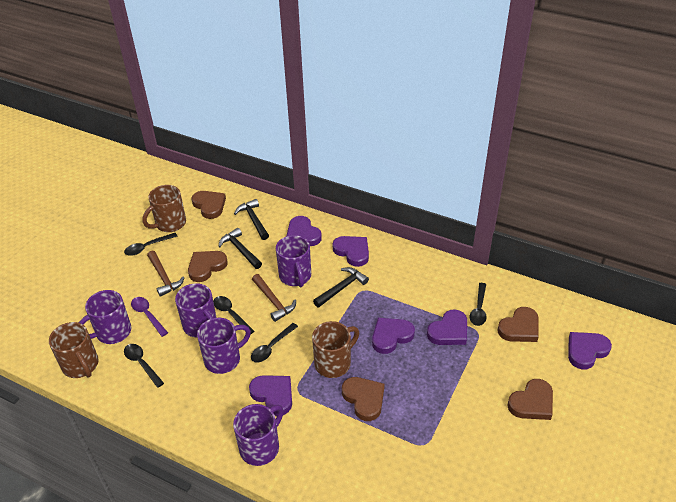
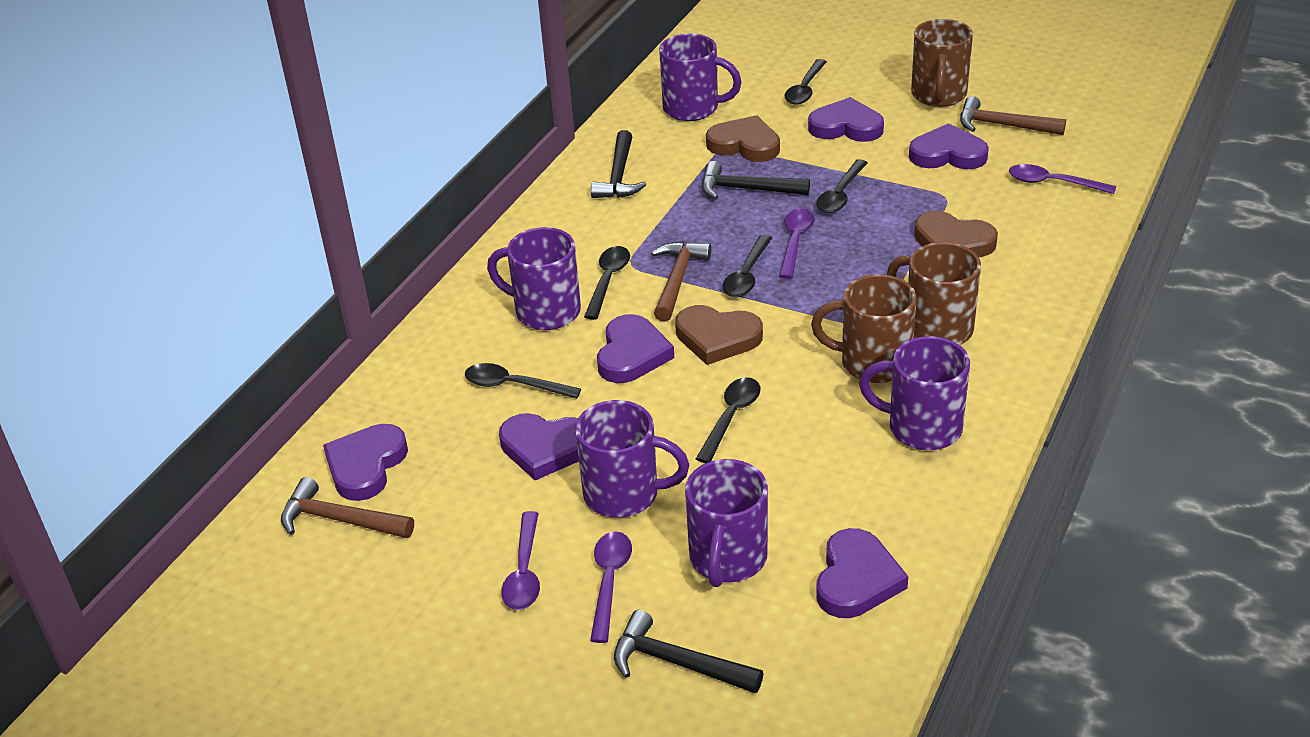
black spoon: [124,233,177,256] [124,344,164,388] [213,296,254,335] [251,323,298,363] [470,283,487,326] = 5 -> [465,363,581,399] [584,246,630,320] [696,377,760,463] [723,235,772,297] [785,59,827,105] [816,159,868,213] = 6
brown hammer: [147,251,185,297] [252,274,296,322] = 2 -> [281,477,414,538] [652,241,711,322] [960,96,1066,135] = 3
brown heart: [188,251,228,282] [192,191,226,219] [342,377,385,421] [497,307,539,342] [507,379,553,420] = 5 -> [675,305,763,365] [706,115,780,162] [914,211,998,257] = 3
purple spoon: [131,297,168,337] = 1 -> [501,511,540,610] [590,532,632,643] [779,208,815,279] [1009,164,1116,194] = 4

